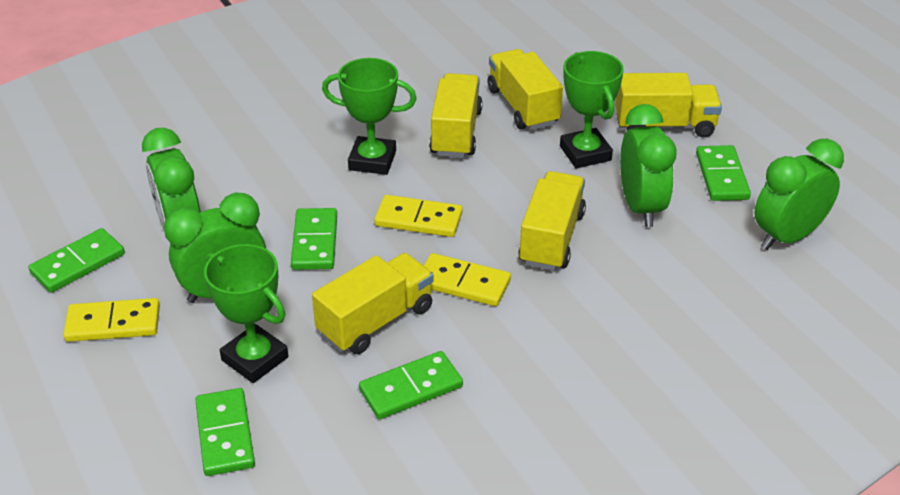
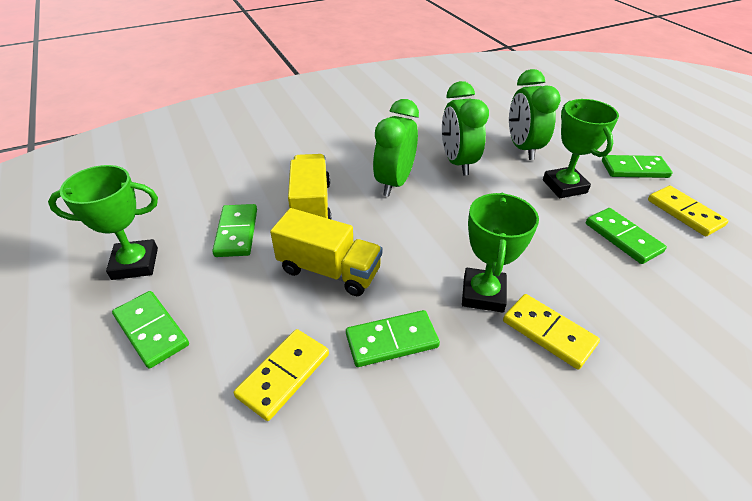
green clock: [142,128,201,232] [164,192,266,303] [620,104,677,227] [754,139,844,250] = 4 -> [373,99,419,197] [442,81,489,175] [509,69,561,160] = 3
yellow truck: [312,253,434,354] [429,73,483,158] [487,49,563,130] [518,171,586,271] [615,73,722,138] = 5 -> [270,208,382,296] [288,154,332,220] = 2

